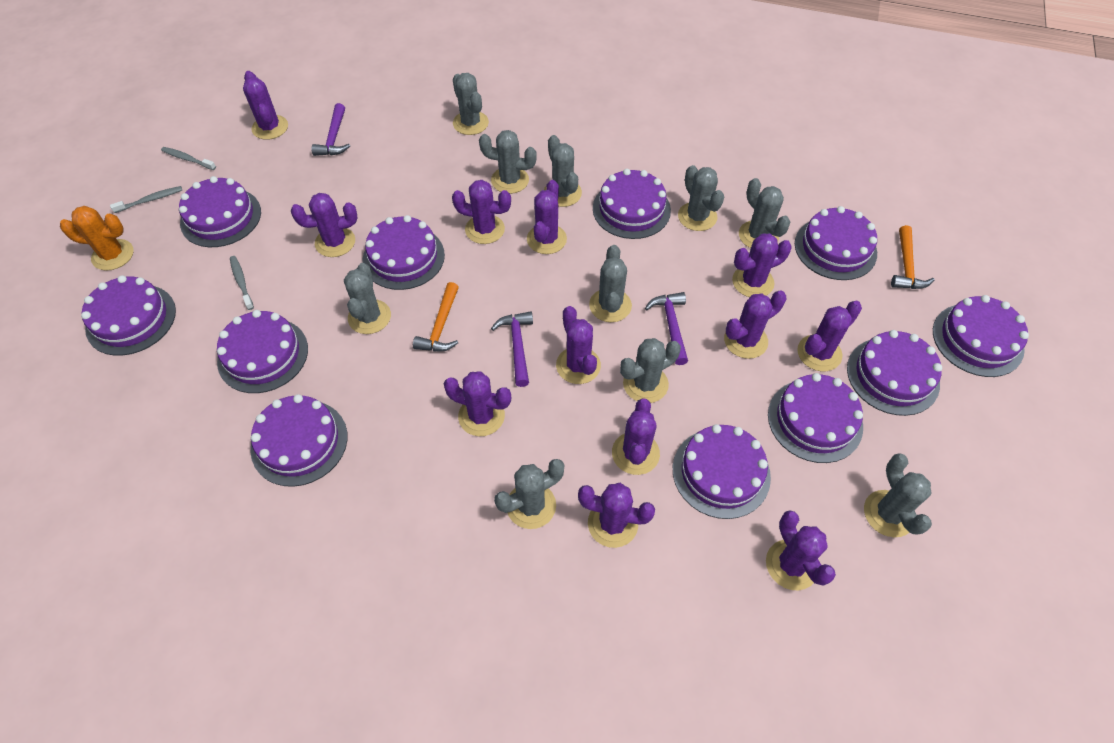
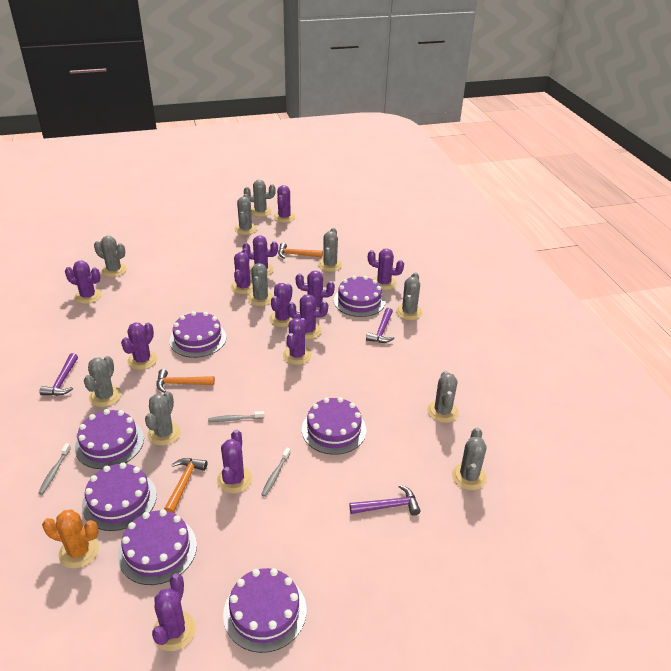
orange hammer: [413,282,459,351] [891,225,934,289] = 2 -> [157,369,215,393] [164,458,207,513] [278,243,323,259] = 3
purple cake: [81,275,176,356] [179,176,261,247] [217,310,308,393] [250,394,348,487] [362,215,445,290] [593,169,671,239] [673,424,771,519] [768,373,863,463] [795,206,877,280] [847,330,942,416] [933,295,1029,377] = 11 -> [75,409,144,469] [82,462,157,531] [118,509,197,585] [169,311,226,358] [223,568,306,653] [302,397,366,455] [334,275,386,317] = 7

